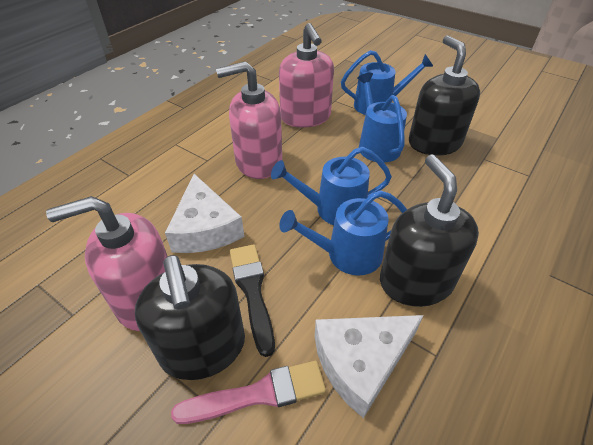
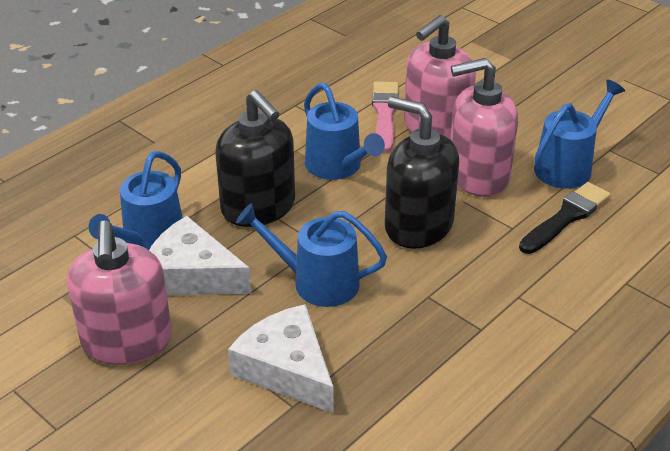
black soap dispenser: [135,255,245,380] [380,154,479,307] [409,35,480,156] = 3 -> [215,90,295,227] [385,97,459,249] = 2

